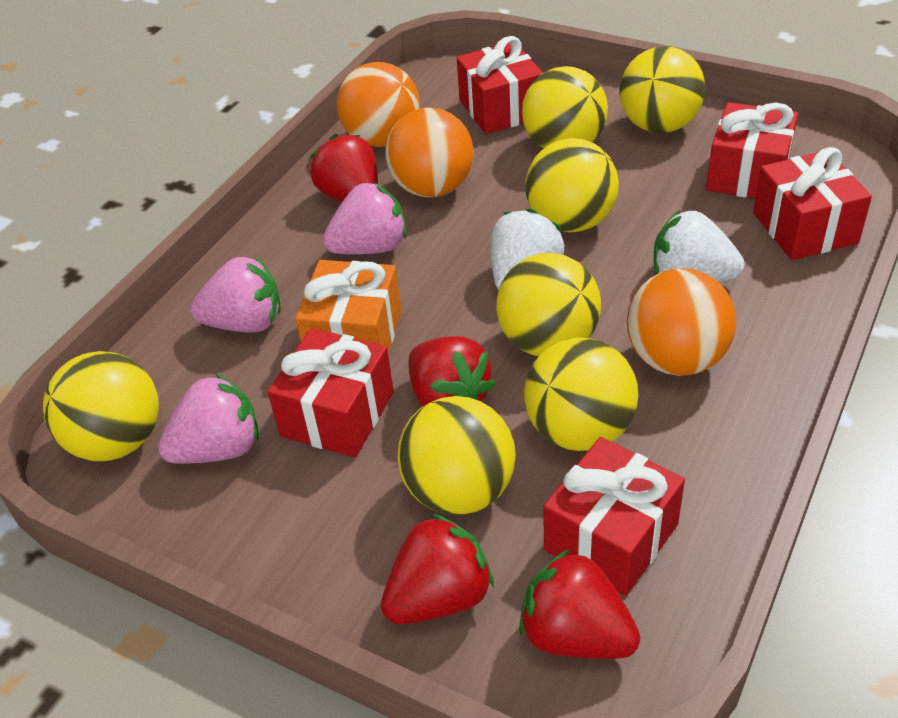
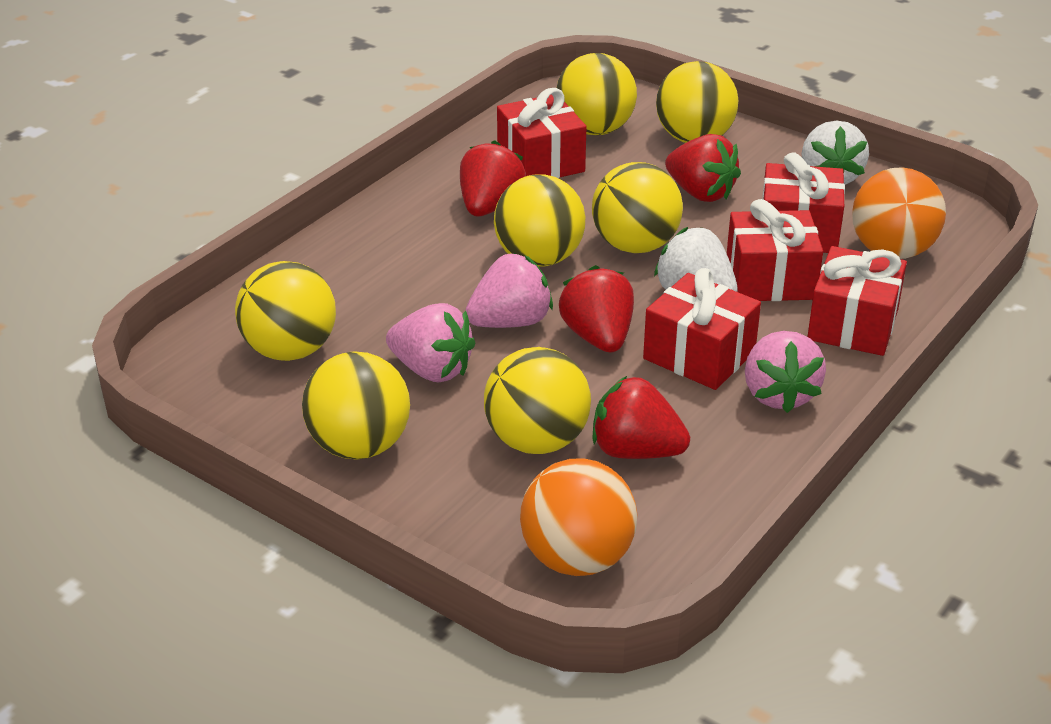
orange ball: [337,62,420,147] [385,107,473,198] [627,268,736,376] = 3 -> [520,458,637,576] [852,167,946,259] = 2
orange gift: [295,260,401,353] = 1 -> none = 0

